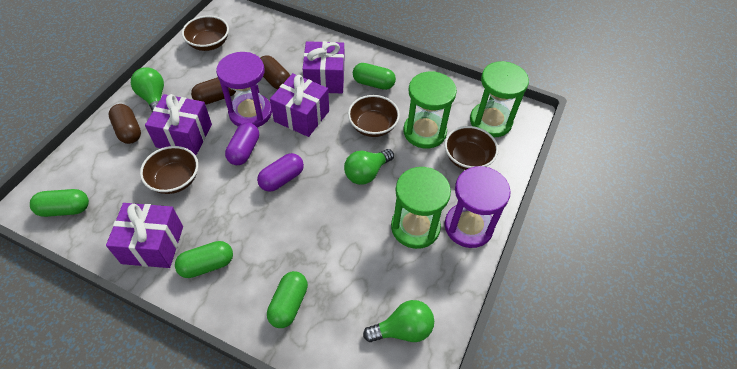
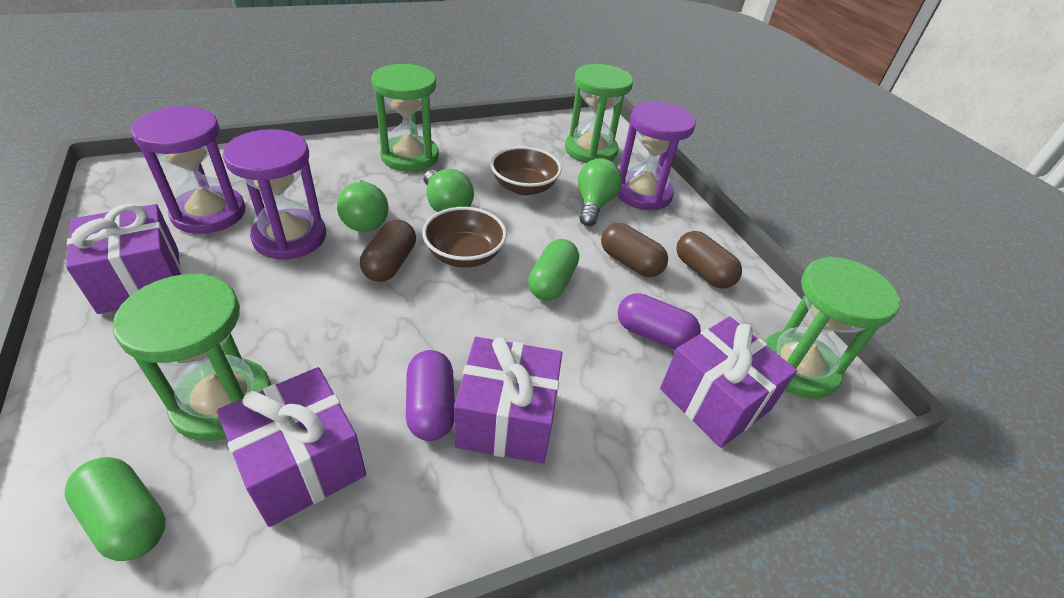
brown bowl: [140,146,198,194] [182,16,229,51] [348,95,400,137] [444,126,499,170] = 4 -> [422,207,507,268] [491,146,562,196] = 2
green capsule: [30,189,89,217] [175,241,233,278] [267,271,308,328] [353,63,396,90] = 4 -> [65,457,166,561] [528,239,579,301] = 2
green hourglass: [391,167,451,249] [403,71,457,149] [470,61,529,137] = 3 -> [112,274,271,441] [371,64,439,172] [565,64,633,163] [764,257,900,399] = 4
purple hourglass: [216,52,272,127] [445,166,511,248] = 2 -> [131,106,246,234] [223,129,326,260] [617,102,696,210] = 3

